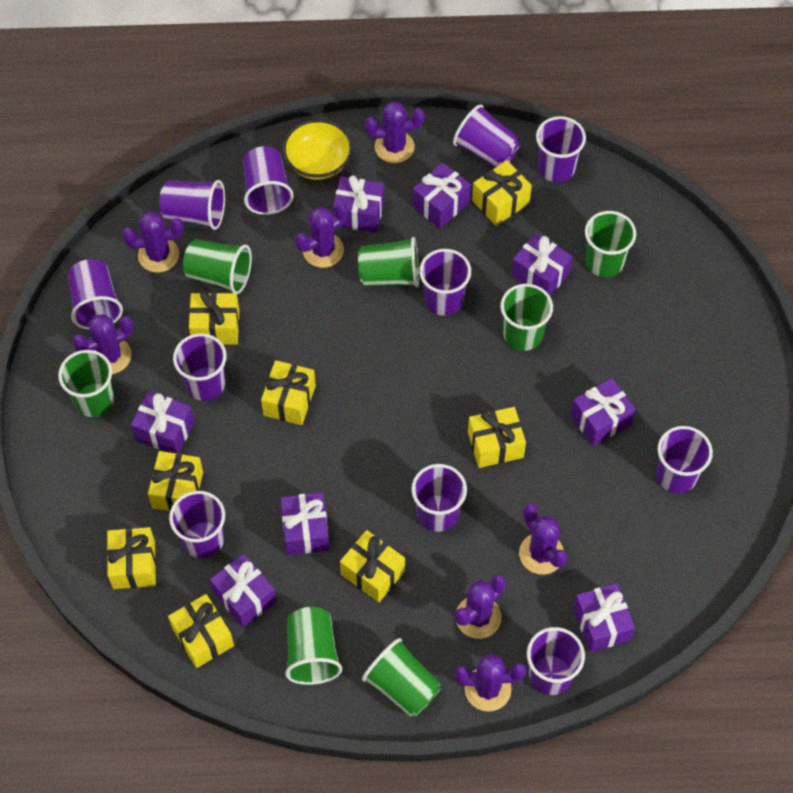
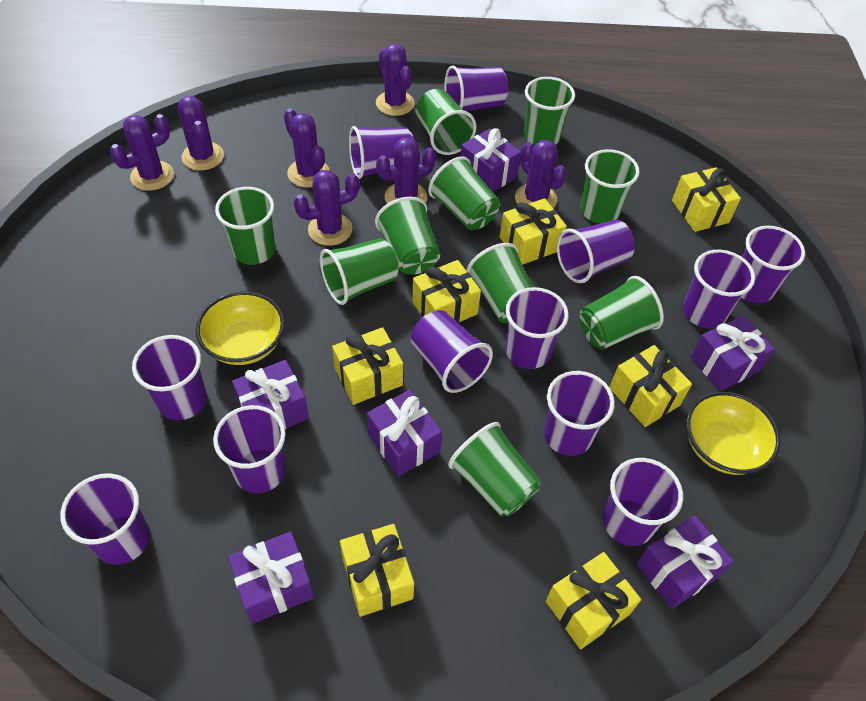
green cup: [58,350,114,417] [183,239,252,294] [285,607,342,685] [358,237,419,288] [362,638,441,717] [500,284,553,351] [585,211,636,277] = 7 -> [215,187,275,265] [320,238,399,305] [375,197,440,275] [416,89,476,155] [428,156,500,230] [448,422,541,517] [467,243,533,323] [524,77,575,146] [579,276,664,350] [580,149,640,224] = 10
purple cup: [68,259,123,330] [159,180,225,230] [169,491,225,559] [173,333,227,401] [243,146,294,215] [411,464,467,532] [419,249,471,316] [453,104,520,168] [527,627,585,695] [536,116,586,183] [656,426,713,494] = 11 -> [60,473,150,565] [132,335,207,420] [213,405,286,493] [349,126,414,179] [411,310,493,393] [444,66,508,111] [505,287,569,369] [544,371,615,456] [557,220,635,283] [603,458,683,546] [683,250,755,329] [741,226,805,303] = 12
purple gift: [131,391,195,453] [210,554,277,628] [281,492,330,555] [333,176,384,233] [412,162,471,229] [511,233,573,296] [570,378,636,446] [573,583,635,652] = 8 -> [228,531,314,624] [232,360,309,429] [367,390,442,477] [460,128,521,192] [636,516,734,609] [691,315,775,391] = 6
yellow bowl: [283,119,352,180] = 1 -> [196,291,285,365] [686,392,780,475] = 2
yellow gift: [107,527,156,589] [148,451,203,511] [168,594,234,668] [189,291,240,345] [261,360,316,425] [340,530,405,603] [468,407,526,468] [472,160,532,226] = 8 -> [332,327,403,405] [340,524,414,617] [412,260,481,323] [500,198,567,265] [546,552,641,649] [609,345,692,427] [672,167,741,232] = 7

